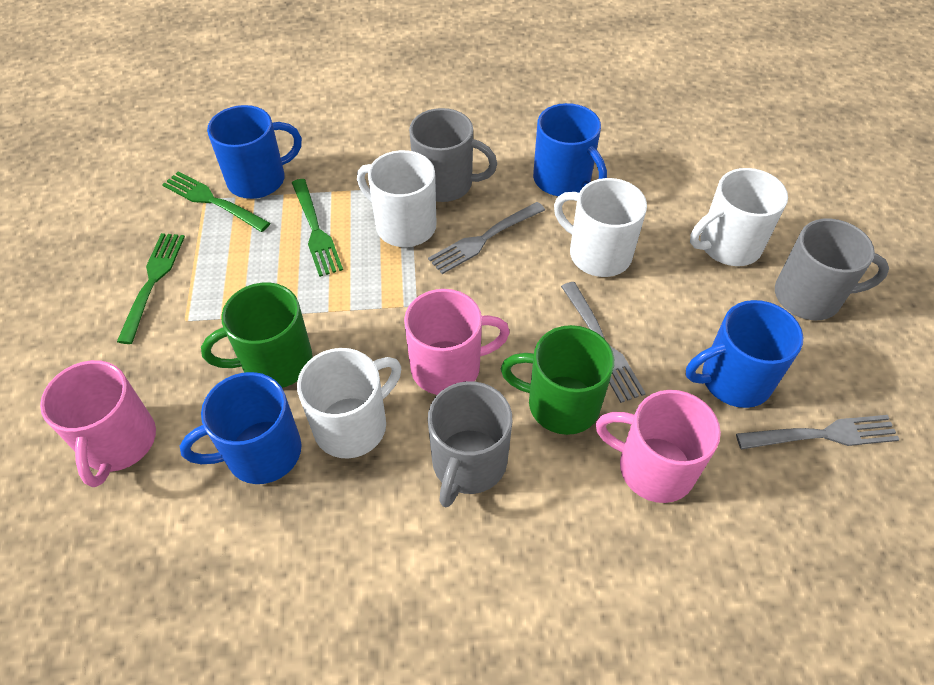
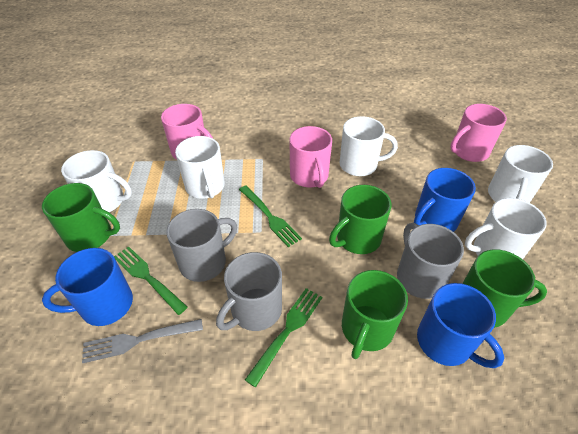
blue mug: [180,372,302,484] [207,105,302,199] [533,103,607,196] [686,300,803,408] = 4 -> [42,248,133,326] [414,168,476,232] [417,283,504,368] = 3
green mug: [201,283,313,388] [501,325,614,435] = 2 -> [42,183,120,252] [329,185,392,254] [342,270,408,359] [462,249,547,328] = 4
grey fork: [428,202,545,274] [561,282,646,403] [736,415,900,449] = 3 -> [82,319,203,363] = 1
white mug: [297,348,401,459] [357,150,437,247] [554,178,647,277] [690,168,788,266] = 4 -> [61,150,132,212] [175,136,225,199] [340,116,398,176] [465,198,547,259] [488,145,553,203] = 5

